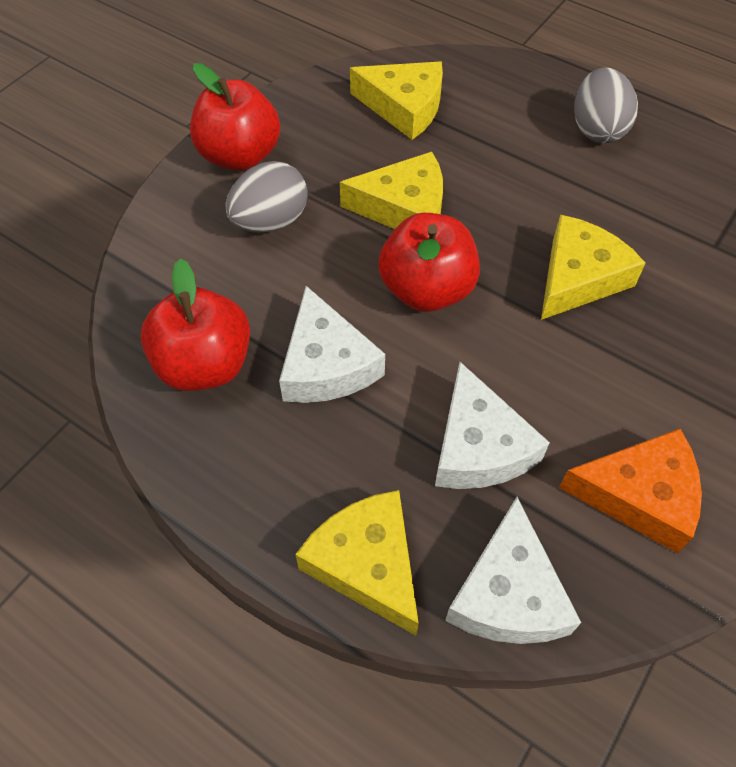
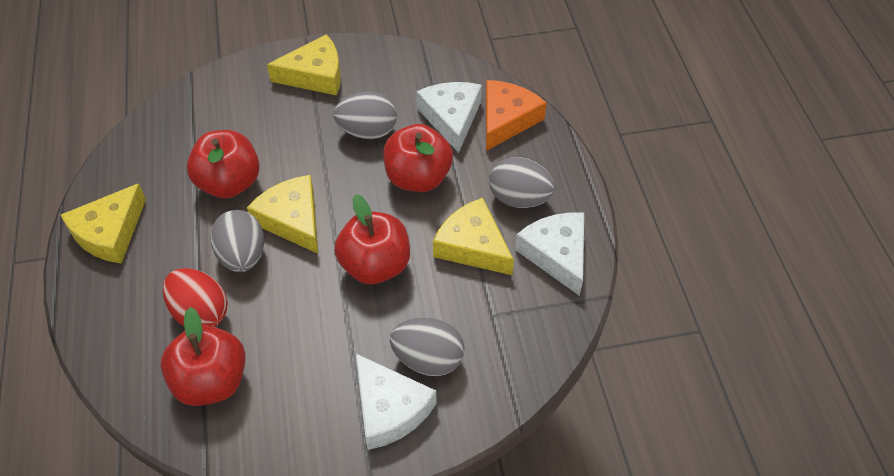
grey egg: [225,161,308,233] [574,68,638,143] = 2 -> [210,210,264,272] [333,92,397,139] [390,317,465,376] [489,157,555,208] = 4
red apple: [140,259,250,391] [190,63,280,171] [378,213,480,312] = 3 -> [161,307,246,406] [187,130,260,198] [334,194,410,284] [383,124,453,192] = 4
red egg: none = 0 -> [163,268,228,327] = 1

